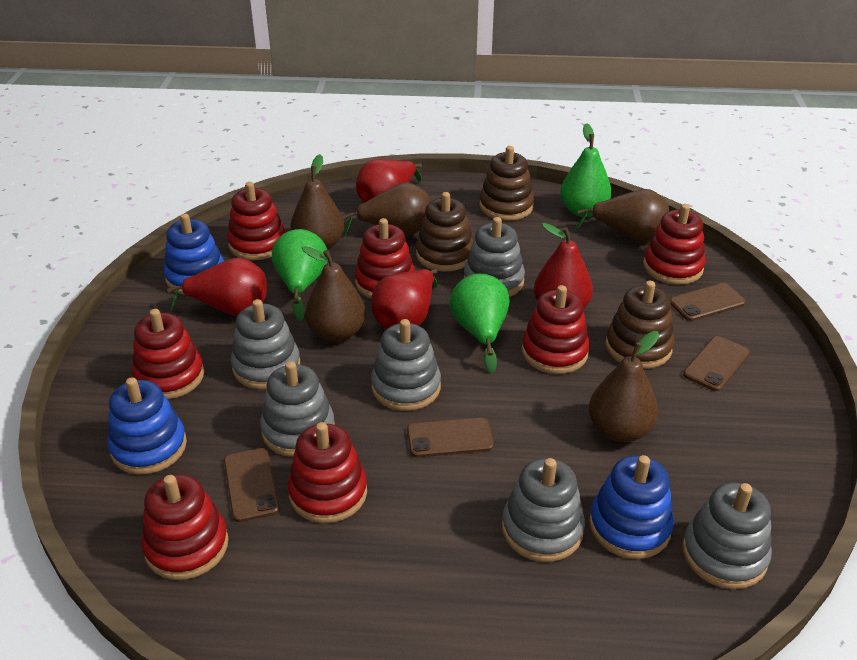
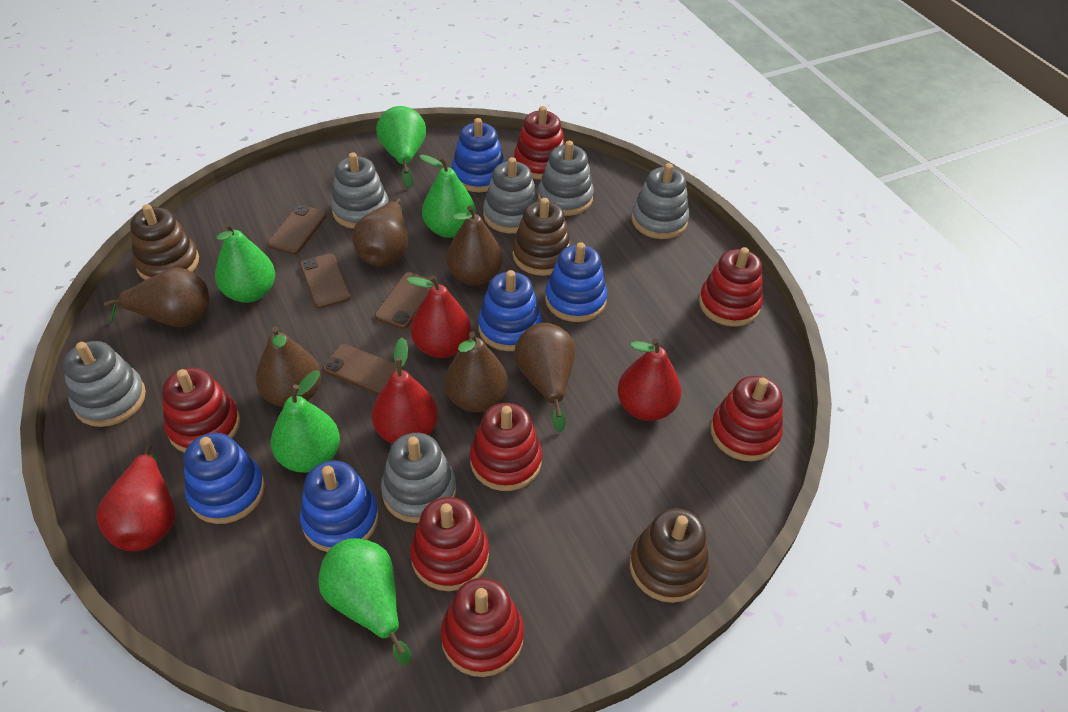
blue stacking toy: [107,377,187,475] [164,213,224,295] [589,455,674,559] = 3 -> [184,433,265,524] [300,461,379,552] [452,118,505,192] [478,270,542,351] [545,242,607,322] = 5
brown pear: [291,154,344,250] [302,246,366,342] [342,182,430,236] [575,189,669,242] [589,331,659,443] = 5 -> [104,267,209,327] [256,326,321,407] [352,198,408,266] [444,332,508,412] [446,206,503,286] [514,323,576,432] = 6
green pear: [272,229,328,321] [450,273,510,373] [560,123,612,217] = 3 -> [215,222,275,303] [271,370,340,473] [318,538,411,665] [376,106,426,188] [419,155,476,238] = 5

